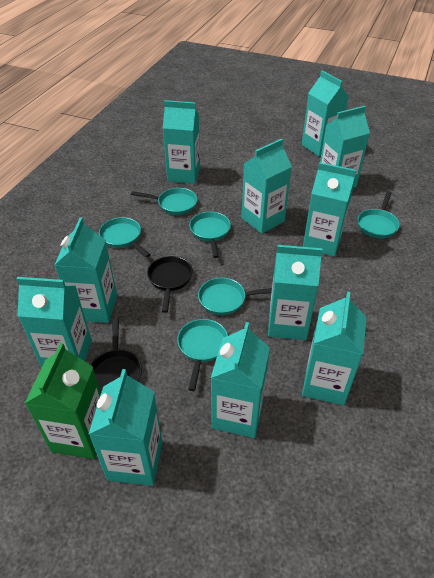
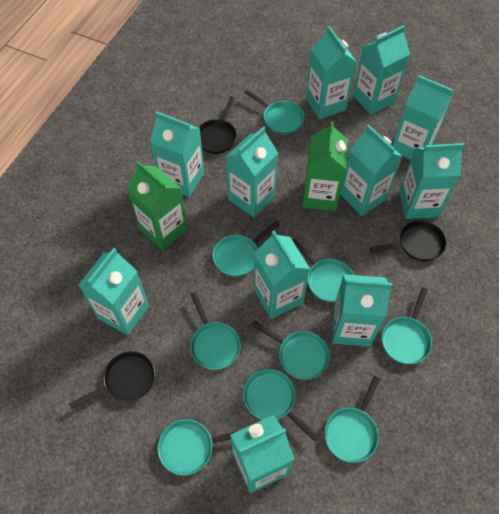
black pan: [91,318,142,392] [147,256,193,313] = 2 -> [69,351,155,409] [198,96,237,154] [370,220,446,261] = 3
green carton: [24,343,101,459] = 1 -> [126,161,188,250] [302,121,348,211] = 2
turquoise pan: [99,217,151,257] [131,188,197,215] [177,319,228,391] [189,212,231,258] [198,278,272,315] [358,191,400,238] = 6 -> [158,419,239,475] [190,292,241,370] [213,221,280,277] [243,369,319,442] [245,89,304,134] [251,320,330,380] [292,239,354,302] [324,376,380,463] [381,287,432,364] = 9

